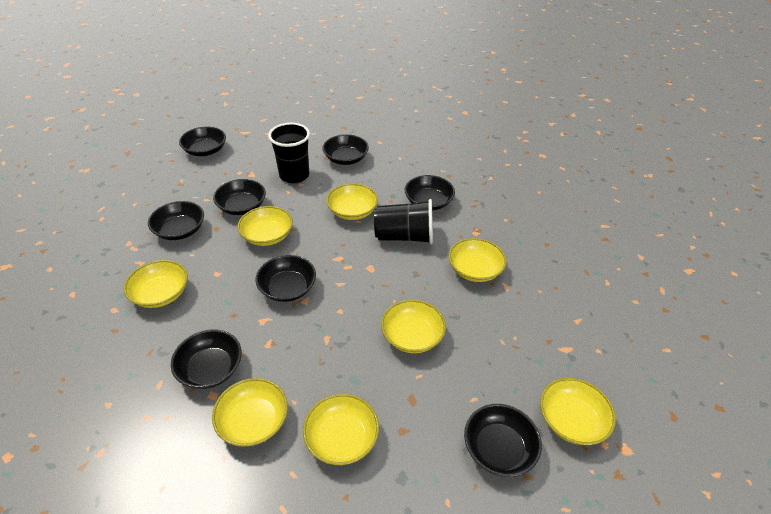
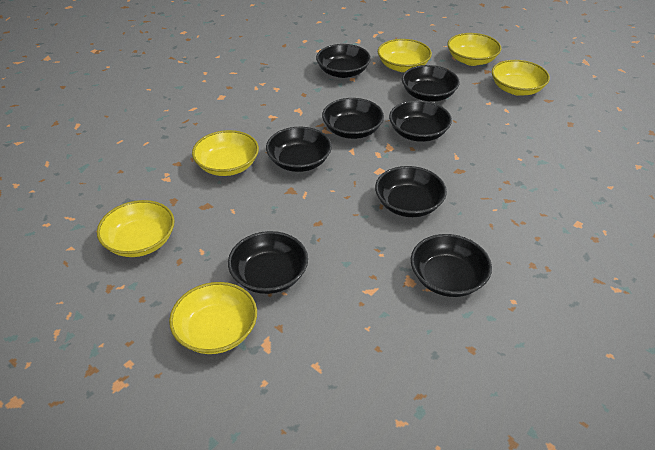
black cup: [268,123,310,183] [374,199,433,244] = 2 -> none = 0
yellow bowl: [124,260,188,308] [212,378,288,447] [237,206,293,246] [303,394,379,465] [326,183,378,220] [381,300,446,353] [449,238,507,282] [540,378,616,445] = 8 -> [97,200,175,257] [169,282,257,354] [192,130,259,176] [378,39,432,72] [448,33,501,66] [492,60,550,96] = 6

